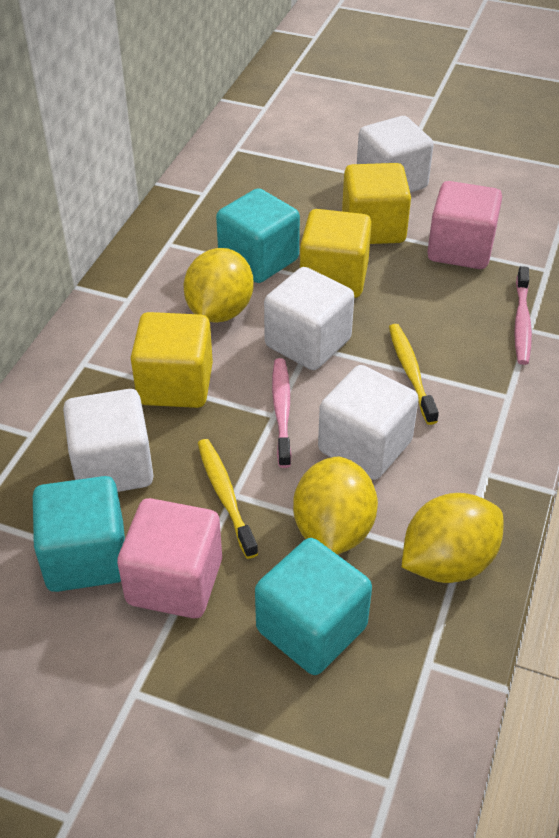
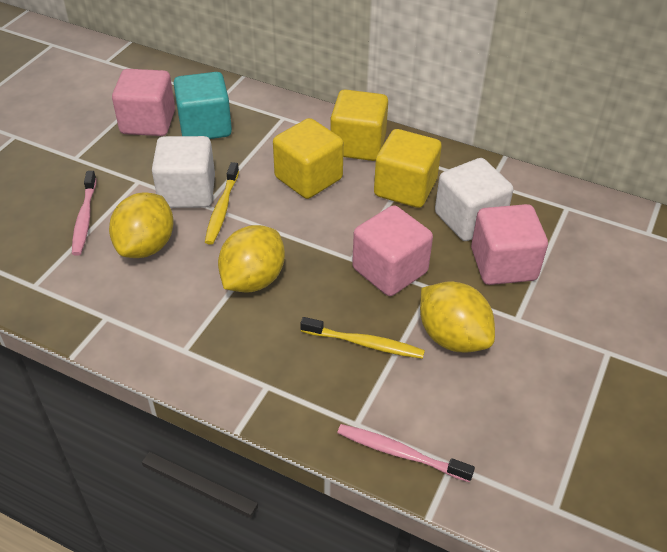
pink cube: [117,498,222,618] [427,181,502,269] = 2 -> [112,69,175,136] [352,205,433,296] [471,204,548,285] = 3
turquoise cube: [33,476,125,592] [216,188,300,283] [255,538,372,675] = 3 -> [173,72,232,139] = 1
white cube: [63,389,154,492] [264,267,354,370] [318,365,419,480] [357,116,434,193] = 4 -> [152,136,215,208] [435,158,513,241] = 2

